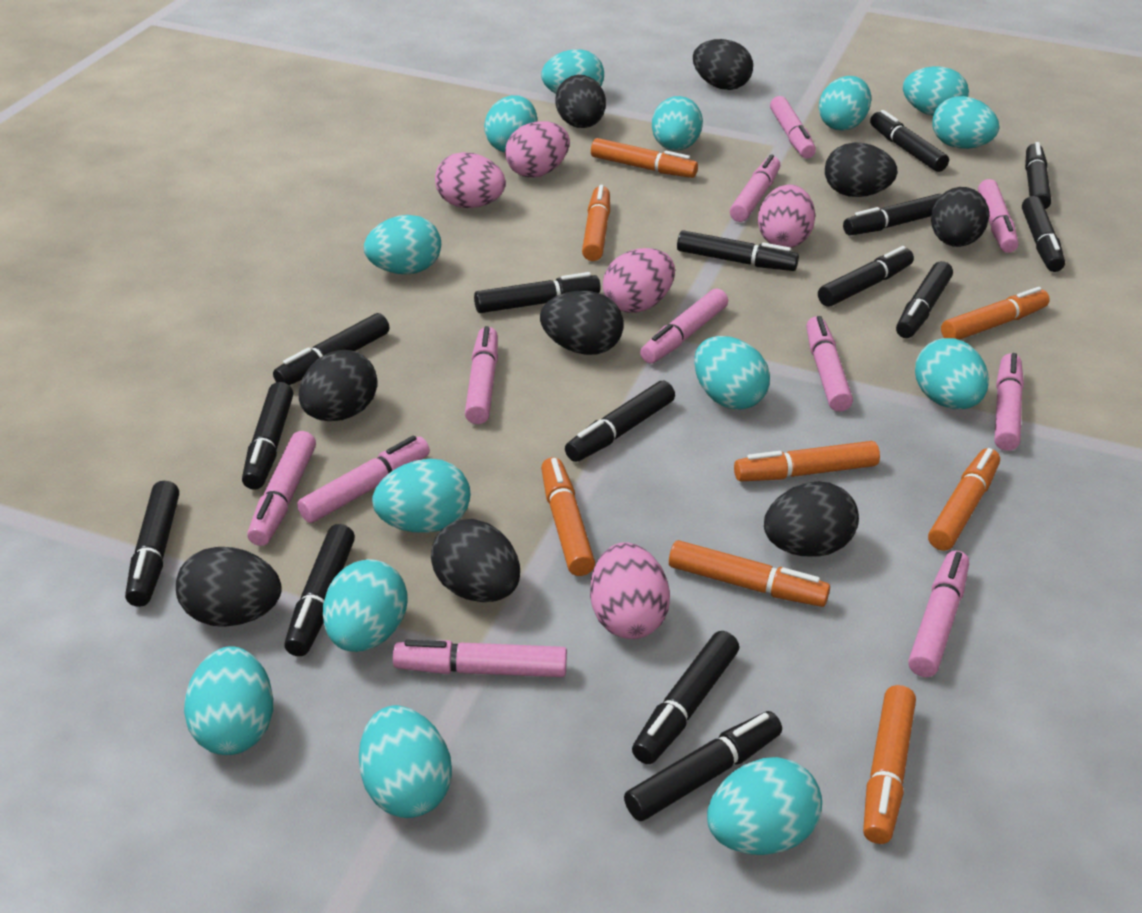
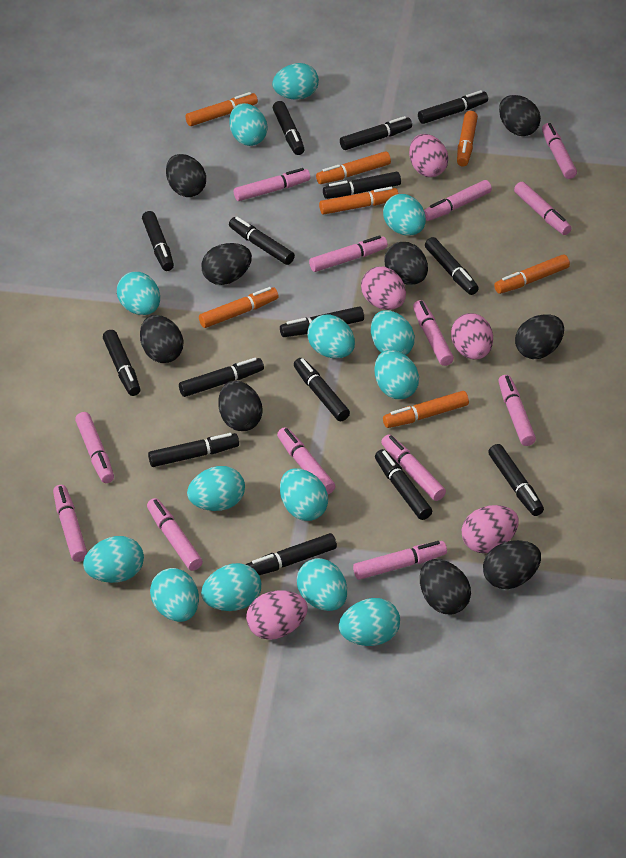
orange marker: [541,457,595,576] [582,185,610,261] [591,138,698,178] [669,540,830,607] [734,441,880,481] [863,685,916,844] [928,448,1000,551] [941,287,1050,340] = 8 -> [185,92,258,126] [199,287,279,328] [316,151,391,184] [319,187,398,215] [383,391,469,428] [457,111,478,167] [494,254,570,294] = 7
pink marker: [247,431,316,546] [297,436,430,523] [393,640,567,677] [465,326,498,424] [640,288,728,364] [730,154,780,222] [770,96,816,158] [806,316,853,412] [908,550,969,677] [978,179,1019,253] [994,353,1024,451] = 11 -> [53,485,87,562] [75,412,114,483] [147,498,203,571] [234,168,310,201] [277,427,336,494] [309,236,388,272] [353,541,447,580] [381,434,446,501] [413,300,454,366] [424,180,492,221] [498,375,536,446] [514,182,572,235] [542,123,577,179] = 13

